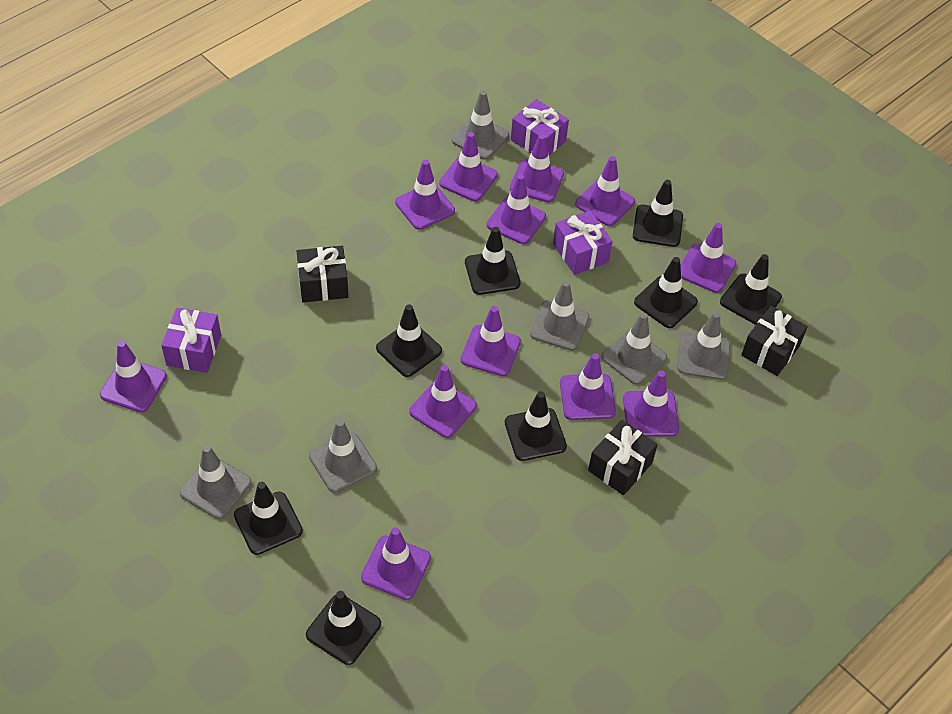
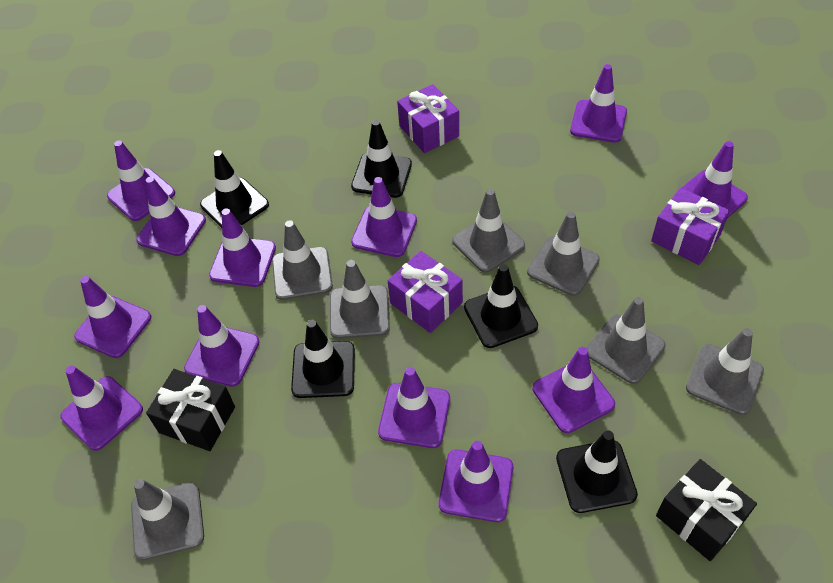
black gift: [297,246,349,303] [588,420,658,495] [741,306,808,376] = 3 -> [146,369,235,451] [656,459,757,561] = 2
black traffic cone: [234,482,303,555] [306,591,381,665] [376,304,442,377] [465,227,521,295] [505,391,567,461] [633,180,683,247] [634,257,698,328] [720,254,782,325] = 8 -> [200,150,269,228] [291,320,355,398] [351,120,412,198] [464,264,538,348] [556,431,638,513] = 5
grey traffic cone: [180,445,252,519] [309,419,377,492] [452,90,509,160] [530,281,589,351] [601,313,667,385] [677,312,731,380] = 6 -> [131,479,204,560] [272,220,333,300] [330,260,390,339] [452,189,525,273] [527,211,600,296] [586,297,666,384] [686,328,764,415] = 7

